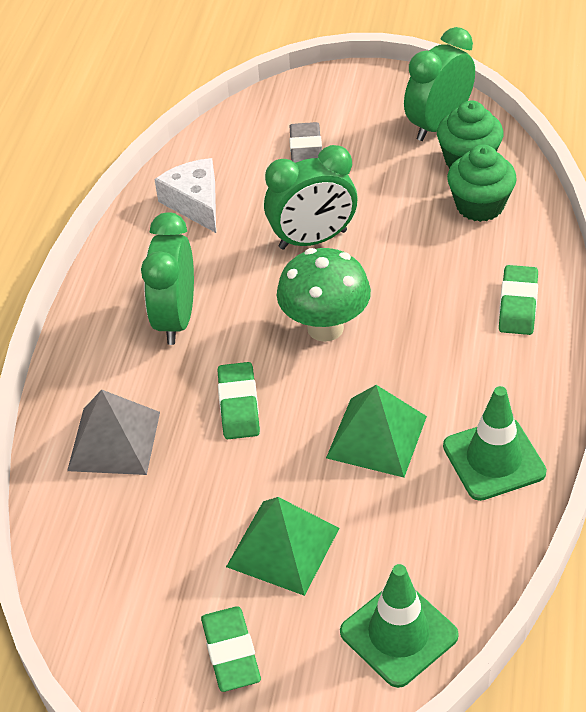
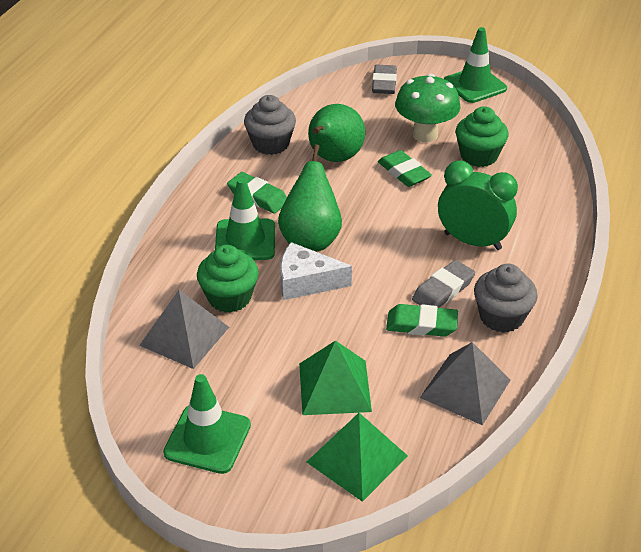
green clock: [141,212,194,345] [264,145,358,250] [404,27,475,141] = 3 -> [438,161,518,250] = 1
green pear: none = 0 -> [278,144,342,251] [308,104,365,162] = 2
green traffic cone: [340,564,459,688] [443,386,547,501] = 2 -> [163,374,251,474] [215,178,275,260] [444,27,507,103] = 3
grey cupcake: none = 0 -> [244,95,296,155] [474,264,538,333] = 2
grey eraser: [289,122,322,163] = 1 -> [372,65,397,94] [412,260,475,308] = 2
grey pyramid: [67,390,160,475] = 1 -> [139,290,229,369] [420,342,510,426] = 2

